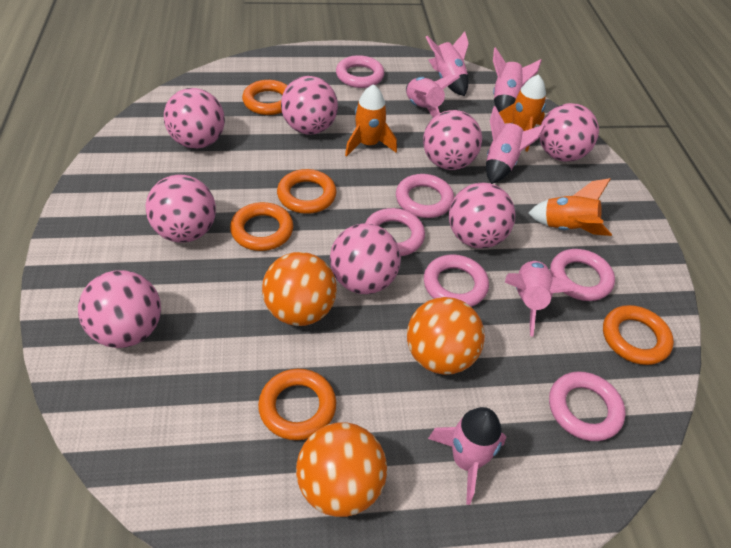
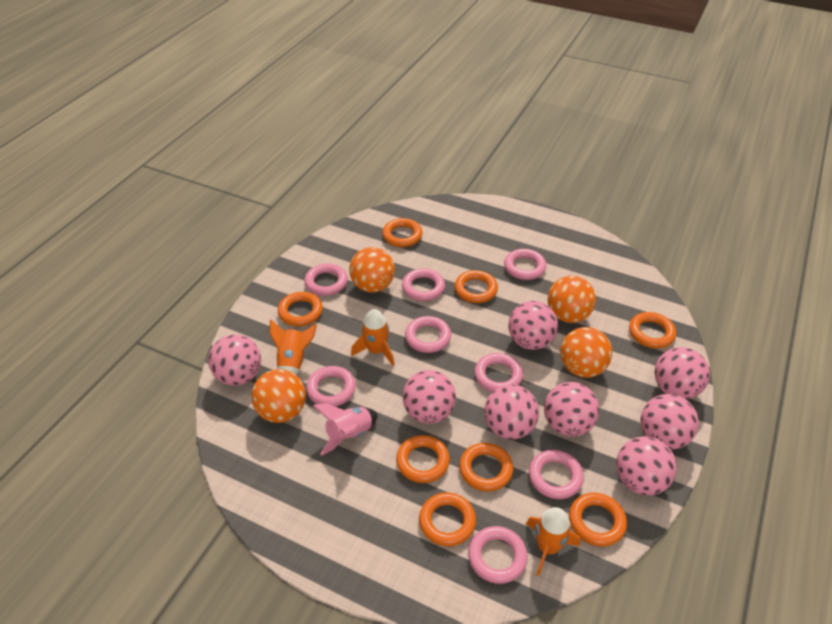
orange ball: [262,252,337,326] [296,422,387,517] [407,297,485,375] = 3 -> [251,369,306,423] [349,247,395,293] [548,276,596,323] [560,327,612,378] = 4
orange ring: [230,202,293,251] [242,80,288,115] [258,369,336,440] [277,169,336,214] [603,305,674,365] = 5 -> [278,292,323,326] [382,218,423,247] [396,435,450,483] [419,492,476,546] [454,270,498,303] [459,443,513,492] [569,493,627,547] [629,312,676,348] = 8
pink ring: [336,55,384,88] [365,208,425,256] [396,174,454,218] [424,254,489,307] [549,371,626,441] [550,249,615,301] = 6 -> [305,263,348,296] [306,366,356,407] [402,268,445,301] [405,316,451,353] [468,526,528,584] [474,353,523,392] [504,249,546,280] [529,450,584,499] = 8
pink rocket: [406,75,460,118] [426,32,469,96] [428,407,506,505] [486,106,545,184] [493,47,542,112] [505,261,576,336] = 6 -> [313,403,378,456] = 1

